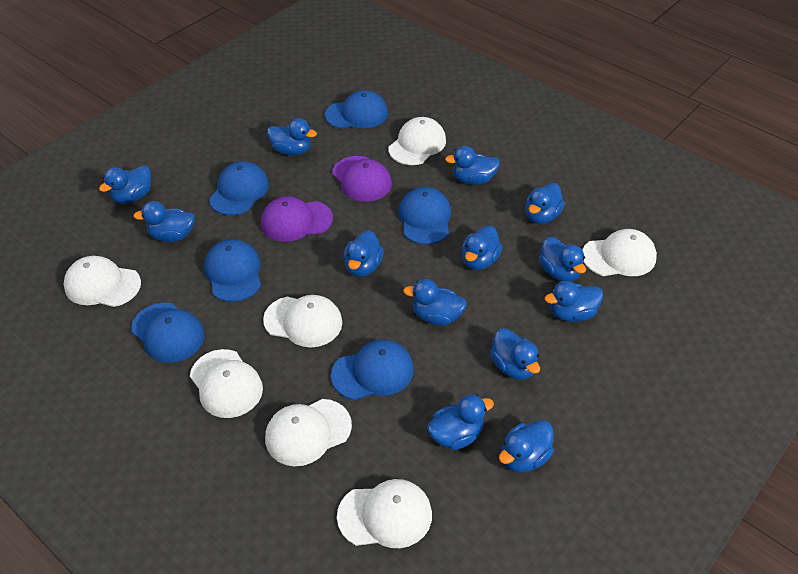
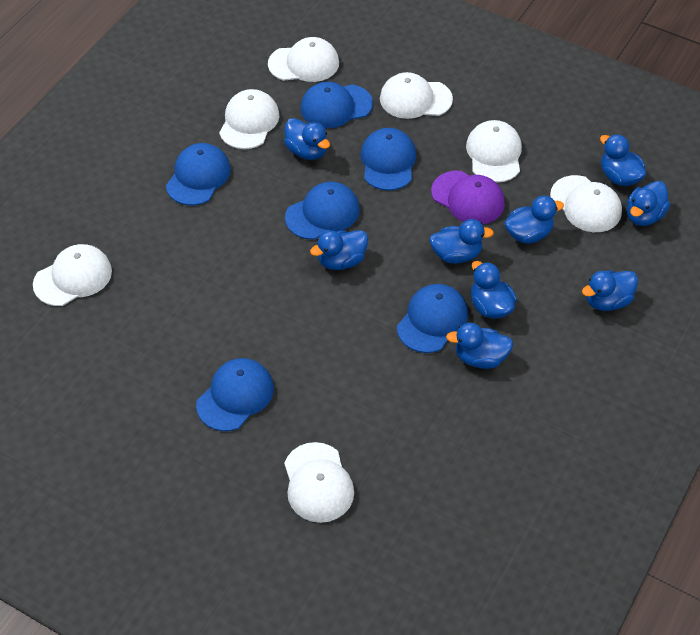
blue duck: [99,165,151,204] [133,201,195,242] [267,118,317,155] [343,230,384,277] [403,279,467,326] [427,394,494,450] [445,146,500,185] [461,226,502,270] [490,329,540,380] [499,420,554,473] [525,183,565,224] [539,237,586,281] [545,281,603,322] = 13 -> [284,118,330,160] [310,230,368,270] [429,219,494,264] [446,323,513,369] [471,261,517,319] [504,196,564,244] [582,270,638,311] [600,134,646,186] [627,181,670,226] = 9
purple cap: [261,196,333,242] [332,156,392,202] = 2 -> [431,171,505,224] = 1

